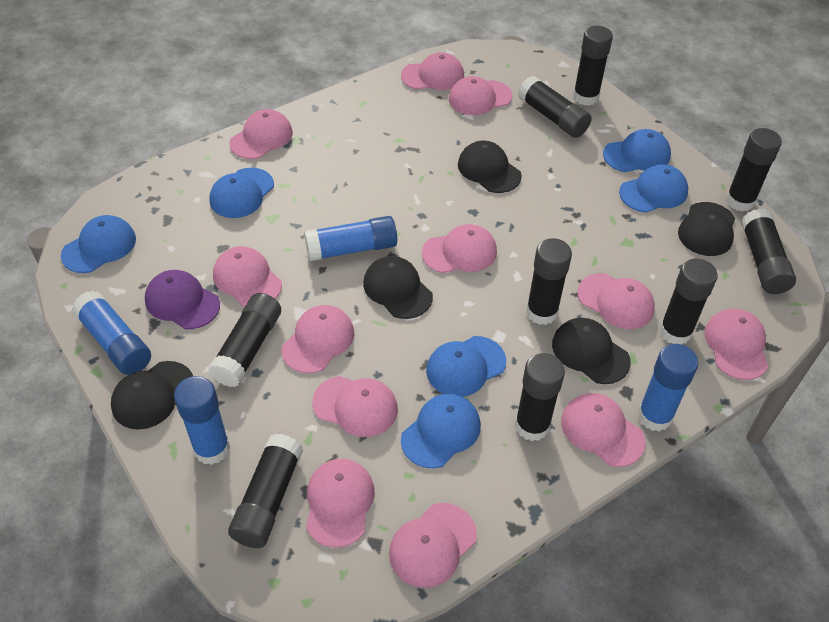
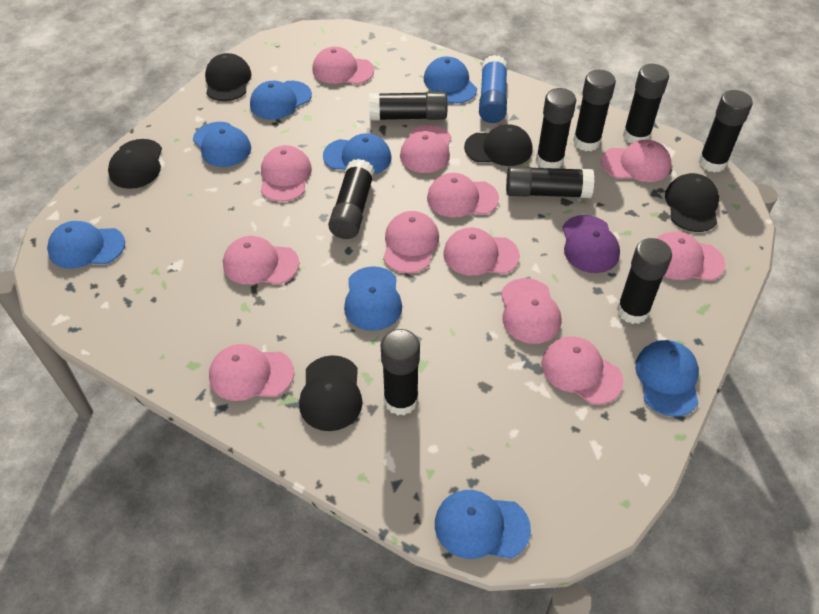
blue cap: [61,215,136,273] [210,168,274,218] [401,394,481,469] [426,336,506,397] [603,129,671,172] [619,164,688,213] = 6 -> [47,221,125,269] [193,122,251,167] [250,81,312,120] [323,133,391,175] [344,266,402,331] [424,56,477,104] [435,490,531,559] [635,340,699,417] = 8
blue glue stick: [72,291,151,375] [174,376,230,465] [304,216,397,261] [638,344,698,432] = 4 -> [479,55,508,123] = 1

